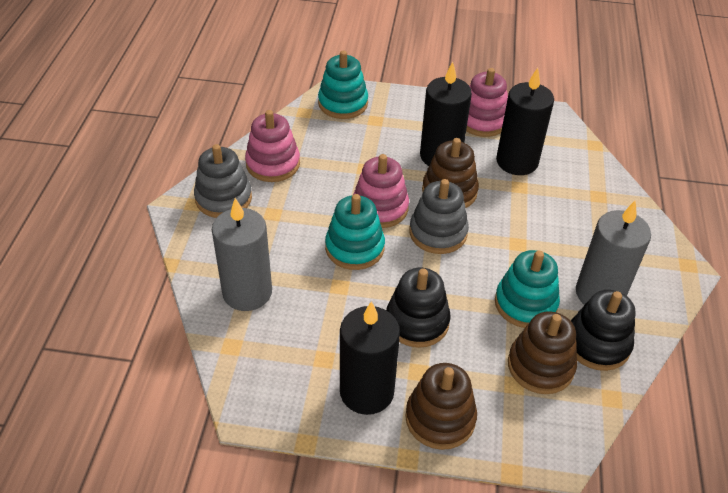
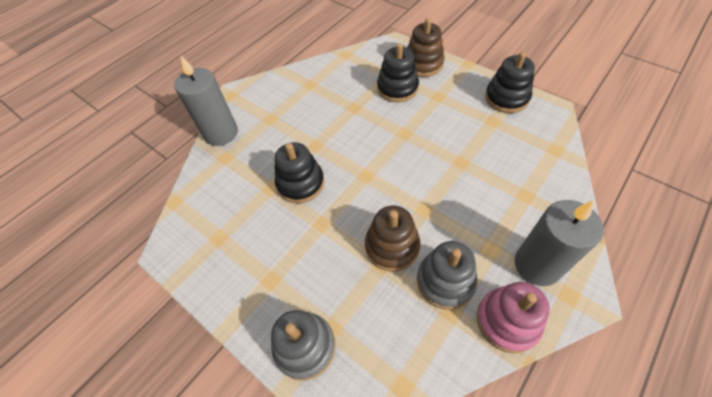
black candle: [340,301,400,415] [420,62,472,166] [496,68,554,175] = 3 -> none = 0
black stacking toy: [386,268,451,348] [571,290,636,371] = 2 -> [275,142,324,204] [377,43,419,102] [485,52,535,113] = 3
brown stacking toy: [405,363,477,450] [422,138,479,208] [508,311,577,394] = 3 -> [365,206,421,272] [407,18,445,77] = 2
pink stacking toy: [245,110,300,182] [353,154,409,228] [466,68,508,137] = 3 -> [477,282,550,353] = 1
turquoise stacking toy: [318,51,368,119] [325,194,385,270] [495,250,560,328] = 3 -> none = 0

